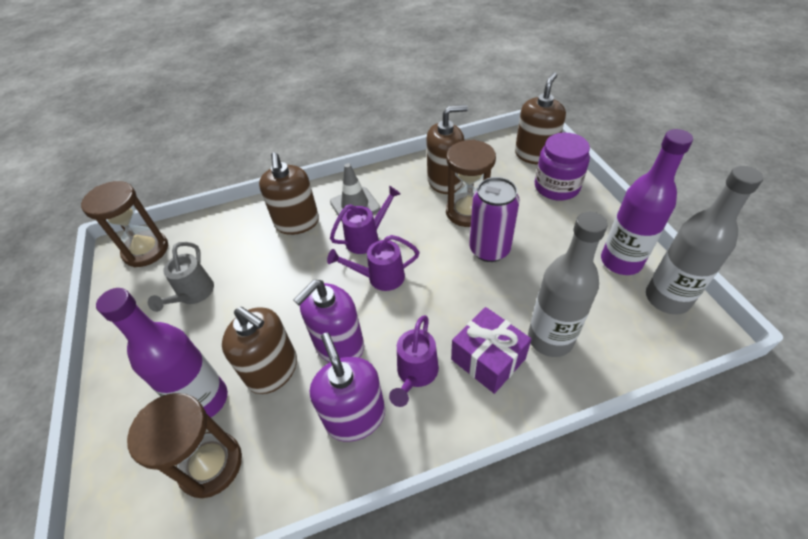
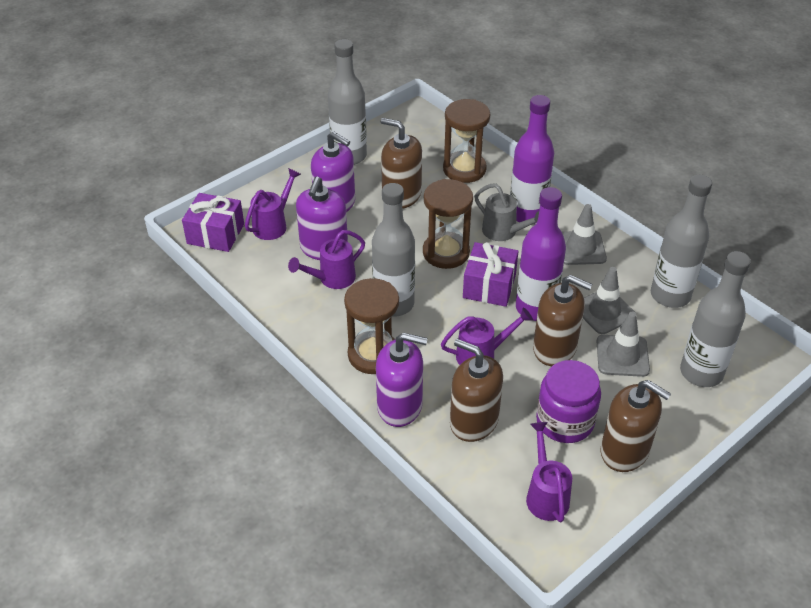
grey bottle: [528,212,608,357] [646,166,763,315] = 2 -> [328,39,367,165] [372,183,415,317] [651,175,712,308] [680,251,751,387] = 4
grey traffic cone: [330,163,380,221] = 1 -> [562,204,607,265] [583,267,636,334] [596,312,650,377] = 3
purple can: [469,177,520,262] = 1 -> none = 0
purple gift: [451,307,532,394] = 1 -> [182,193,244,252] [463,242,519,307] = 2
purple soap dispenser: [294,280,364,363] [310,333,385,442] = 2 -> [296,176,348,260] [311,131,355,212] [376,333,428,427] = 3
purple watering can: [327,235,420,291] [330,186,401,254] [389,315,439,407] = 3 -> [245,168,301,240] [288,230,365,289] [441,307,533,365] [526,422,572,522] = 4

